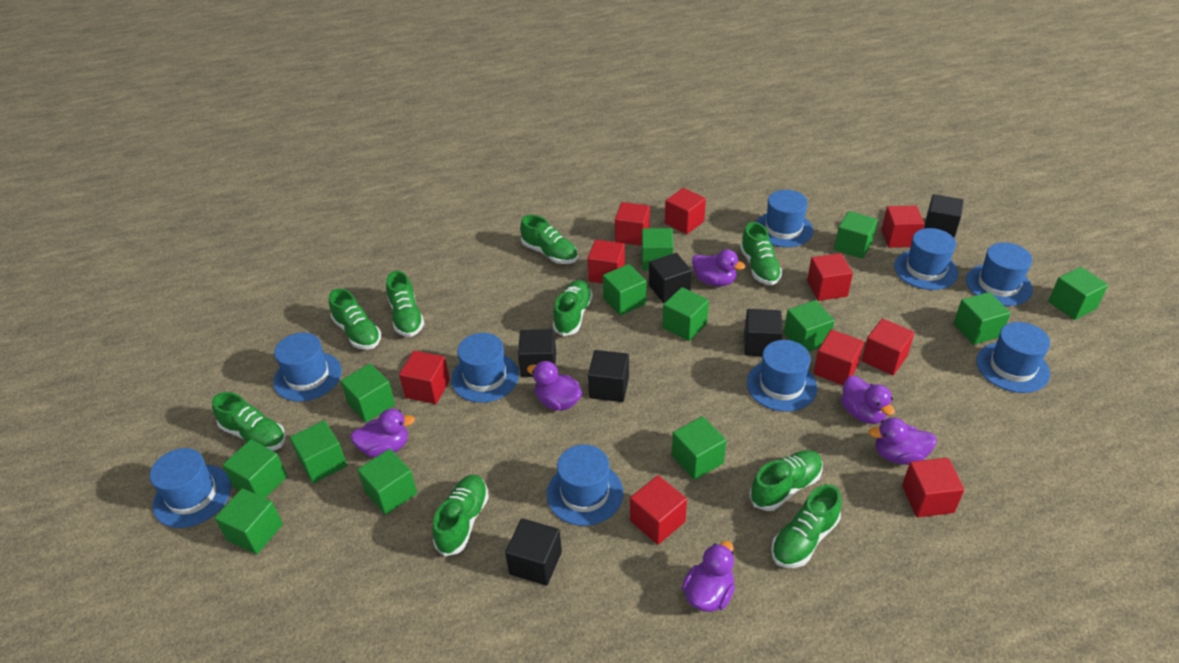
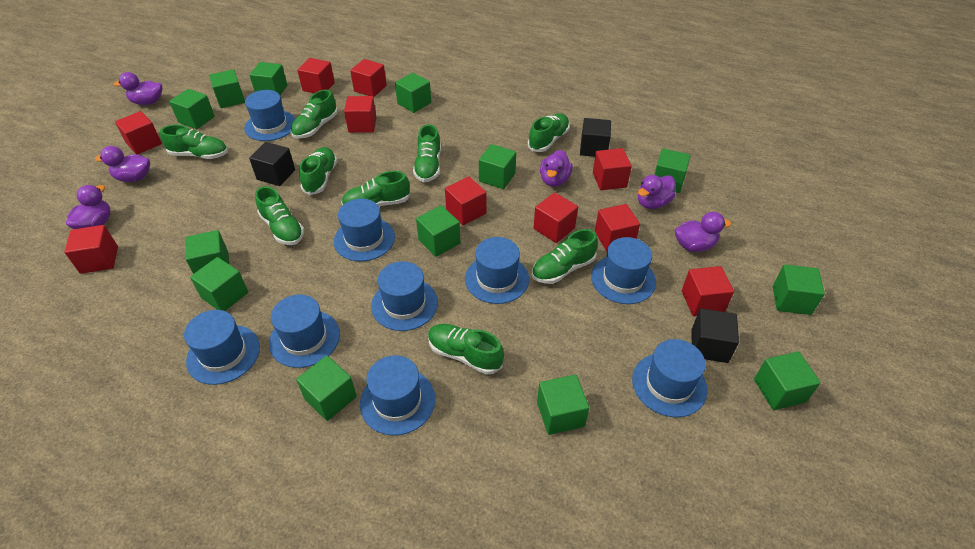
black cube: [505,518,562,586] [518,329,556,377] [588,350,629,402] [649,253,692,303] [744,309,783,356] [924,194,964,238] = 6 -> [249,142,295,186] [580,118,611,157] [691,308,739,363] = 3

